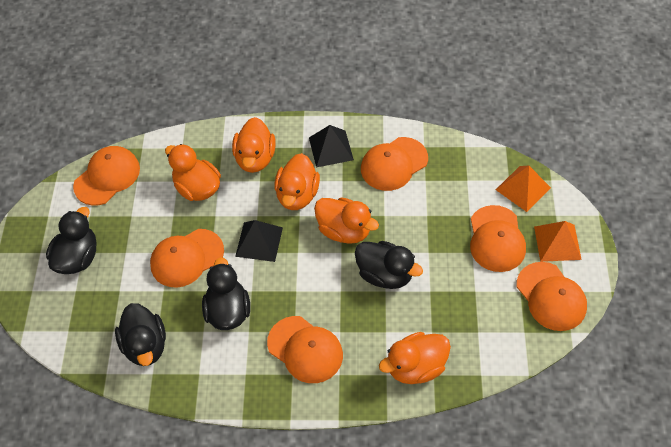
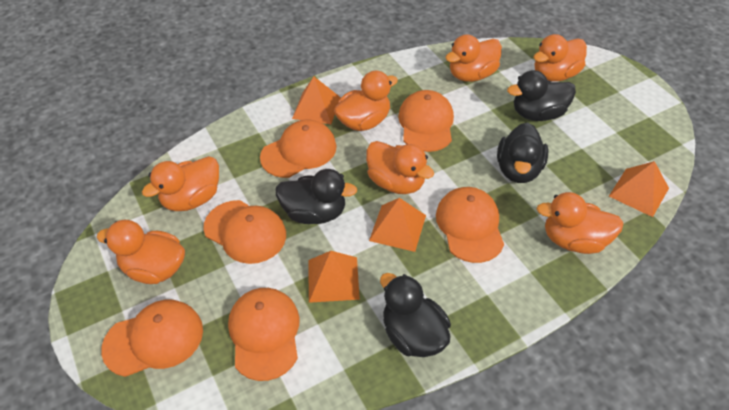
black pyramid: [235,220,283,262] [309,125,354,167] = 2 -> none = 0
orange duck: [165,144,221,201] [232,117,276,173] [274,153,320,210] [314,197,379,244] [379,332,451,384] = 5 -> [97,220,185,284] [142,156,219,211] [334,71,398,131] [366,141,434,194] [445,34,502,82] [533,34,587,82] [536,192,623,254] = 7
orange pyramid: [496,166,551,212] [534,221,582,262] = 2 -> [292,77,341,124] [308,251,360,303] [369,198,426,252] [609,161,669,217] = 4

